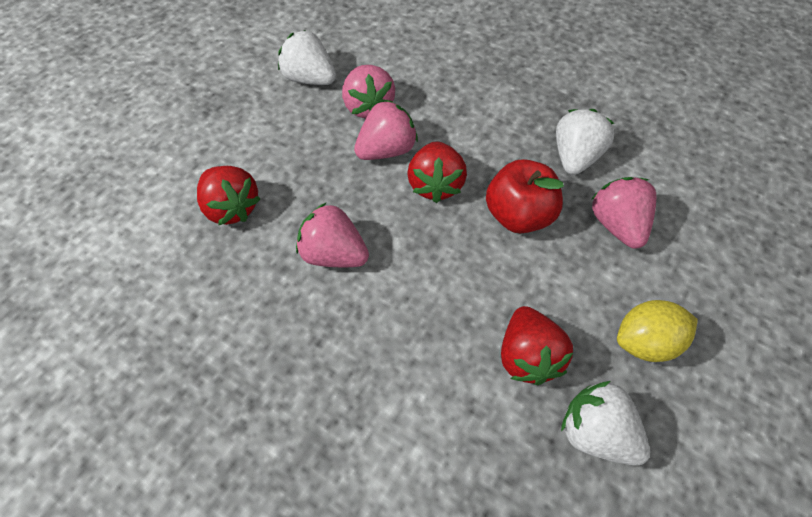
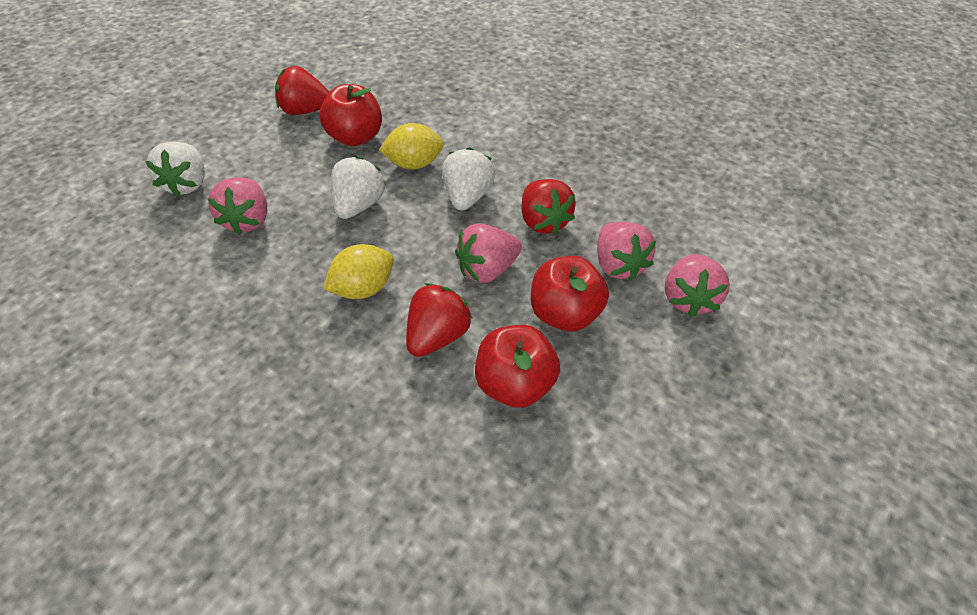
red apple: [486,159,564,233] = 1 -> [320,84,382,146] [475,325,560,408] [531,256,609,331] = 3
yellow lemon: [617,300,698,362] = 1 -> [323,244,394,299] [379,123,444,169] = 2

